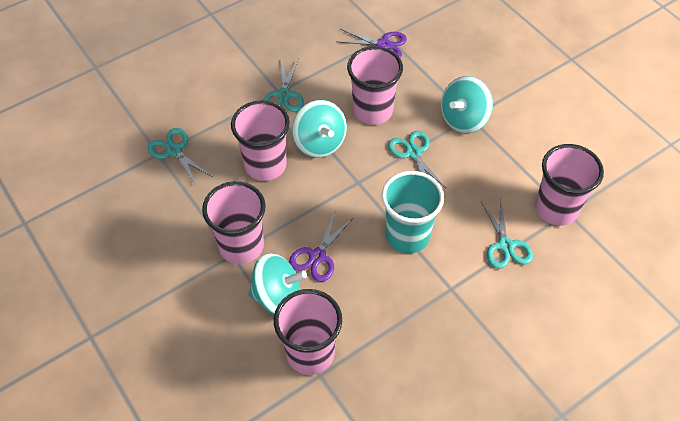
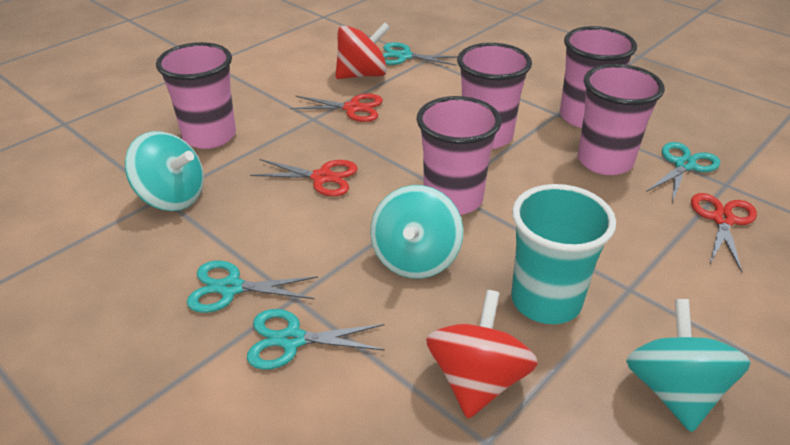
purple scissors: [289,210,353,282] [336,29,407,58] = 2 -> none = 0
red scissors: none = 0 -> [250,159,358,196] [290,94,383,122] [691,193,757,272] = 3
red spinning top: none = 0 -> [336,23,390,79] [426,290,538,418] = 2

